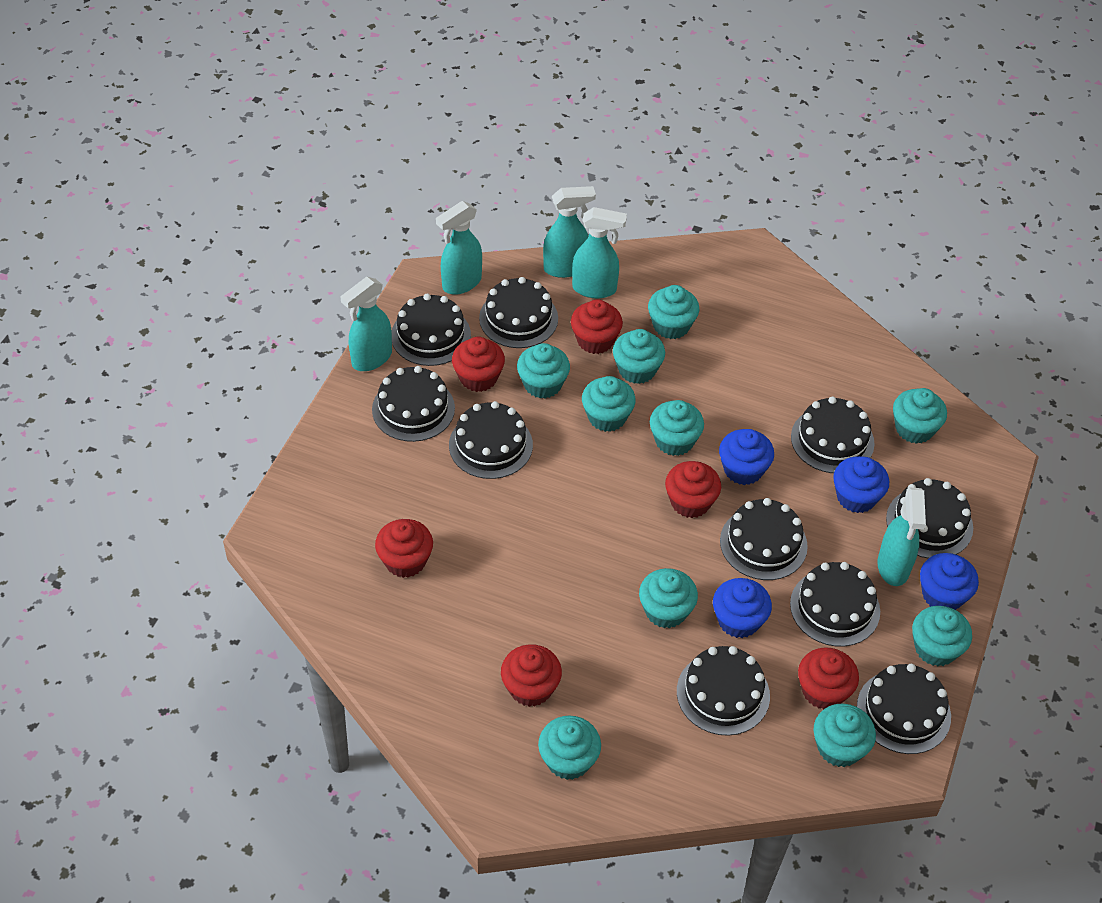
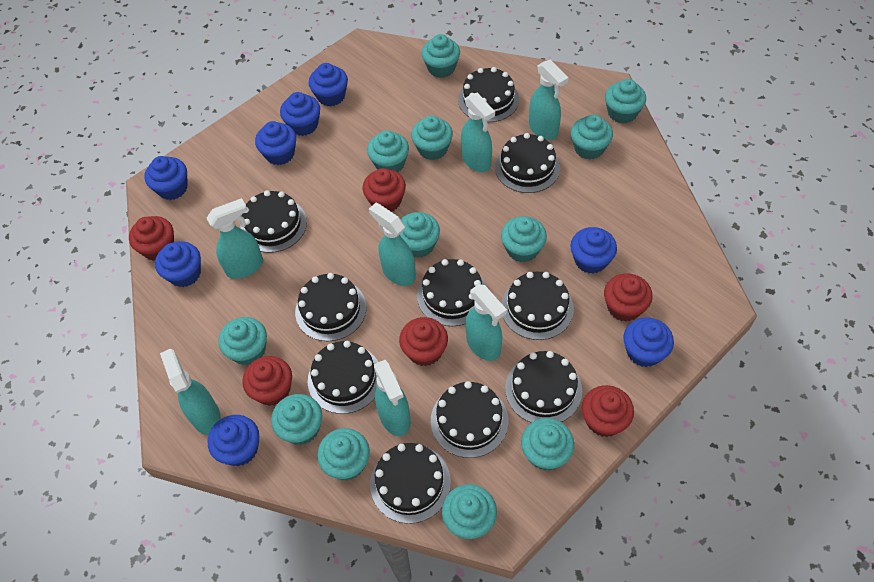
blue cupcake: [713,578,772,638] [719,429,774,485] [833,456,889,513] [920,553,979,610] = 4 -> [144,156,187,200] [155,241,201,287] [207,415,259,466] [255,121,296,165] [280,92,320,136] [309,63,348,106] [570,227,617,274] [623,318,674,367] = 8
turquoise cupcake: [517,343,570,398] [538,716,601,780] [582,376,636,432] [613,329,665,384] [639,568,698,628] [648,285,699,339] [650,400,704,456] [814,703,876,767] [893,388,947,444] [912,606,972,666] = 10 -> [219,317,267,365] [271,394,322,445] [317,428,370,480] [367,130,409,172] [400,212,440,258] [411,116,453,160] [421,34,460,78] [442,484,497,539] [501,216,547,262] [521,418,574,471] [571,115,613,160] [605,79,646,124] = 12
turquoise spray bottle: [341,277,392,371] [436,201,482,295] [543,186,596,278] [572,207,627,298] [877,487,926,586] = 5 -> [160,349,221,435] [206,198,263,279] [369,203,416,286] [374,360,411,436] [461,93,495,172] [465,284,507,361] [529,60,568,140] = 7

